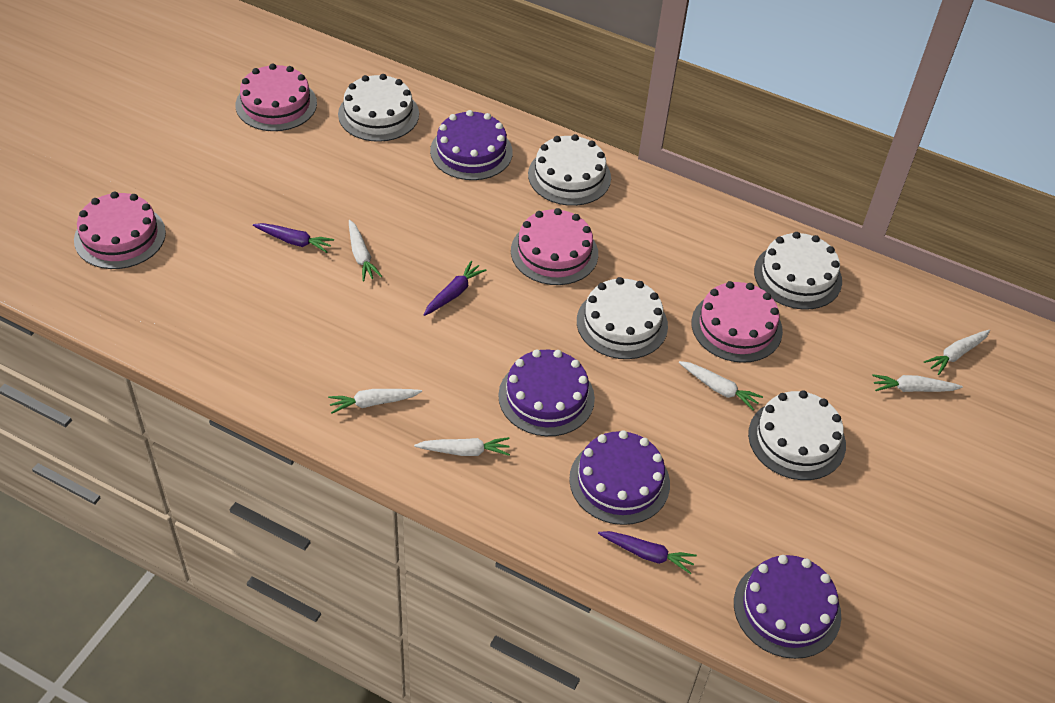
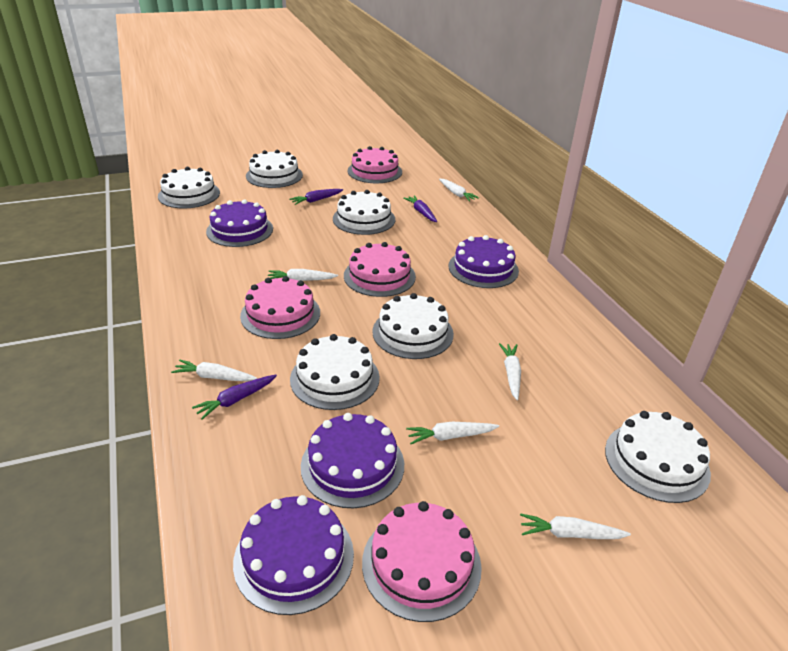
white cake: [338,74,419,142] [528,134,611,206] [577,277,668,359] [748,390,846,480] [754,232,842,310] = 5 -> [158,167,220,208] [246,150,303,188] [290,334,380,410] [333,190,395,235] [372,293,454,359] [605,411,711,503] = 6

